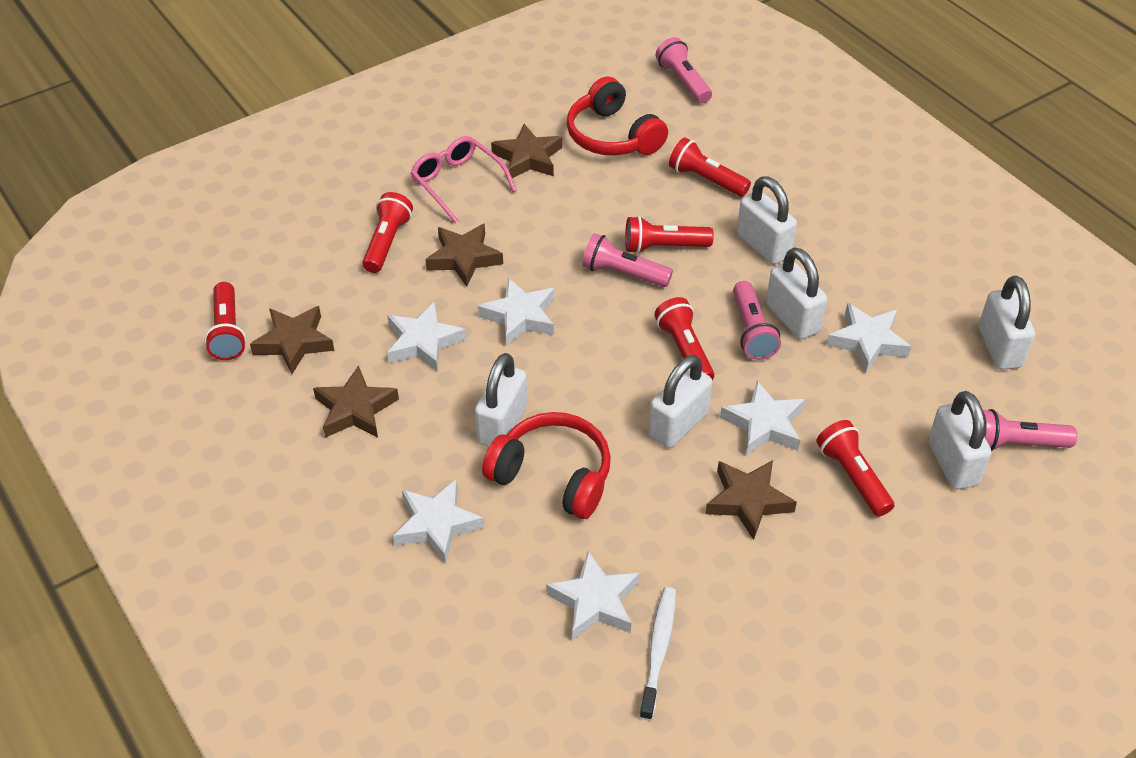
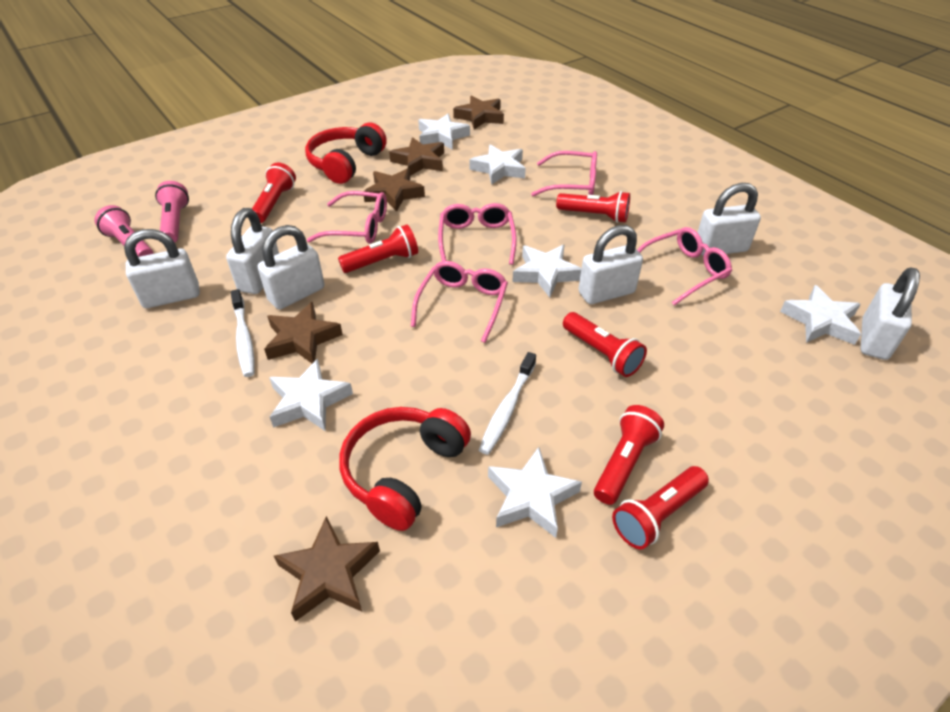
pink flashlight: [582,233,673,287] [656,37,712,103] [733,281,781,360] [983,409,1077,451] = 4 -> [95,205,153,257] [155,181,189,243] = 2
pink glasses: [411,136,517,223] = 1 -> [307,191,387,244] [411,261,508,343] [438,203,517,265] [531,151,597,196] [637,227,732,306] = 5
white toothbrush: [639,587,676,721] = 1 -> [231,289,254,377] [479,352,536,455] = 2

